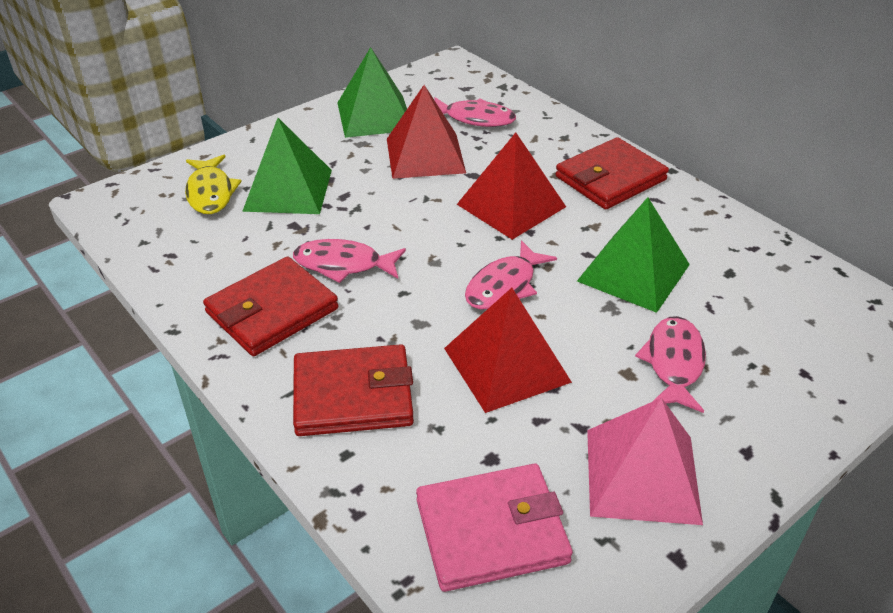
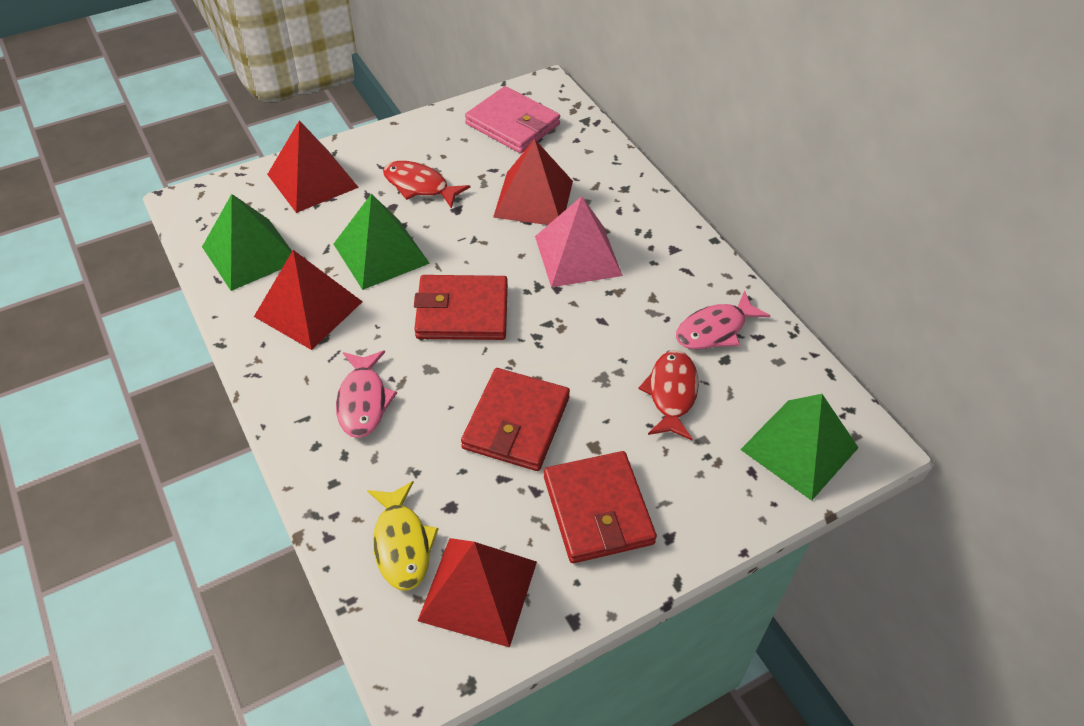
pink fish: [293,239,406,283] [434,97,516,127] [465,240,557,309] [635,316,706,413] = 4 -> [336,350,397,438] [676,290,771,349] = 2
red fish: none = 0 -> [383,161,470,209] [639,350,699,440] = 2
red pyramid: [387,85,466,179] [444,288,572,413] [457,132,566,240] = 3 -> [254,250,363,350] [267,120,359,213] [418,538,537,648] [493,139,573,225] = 4

